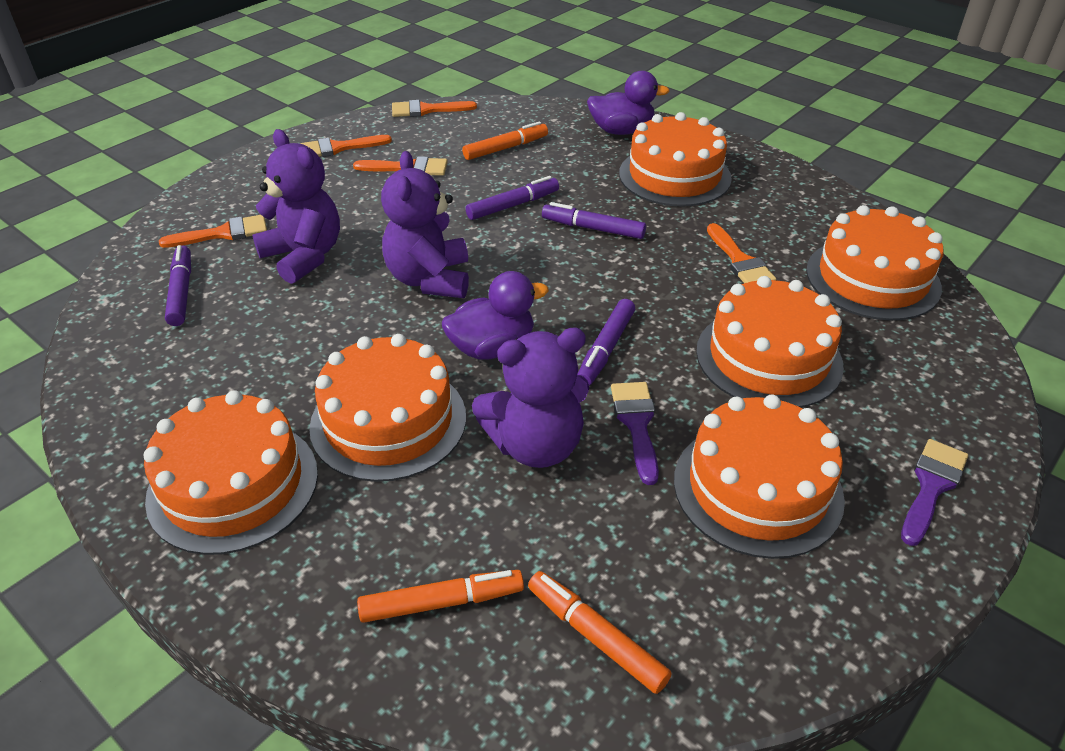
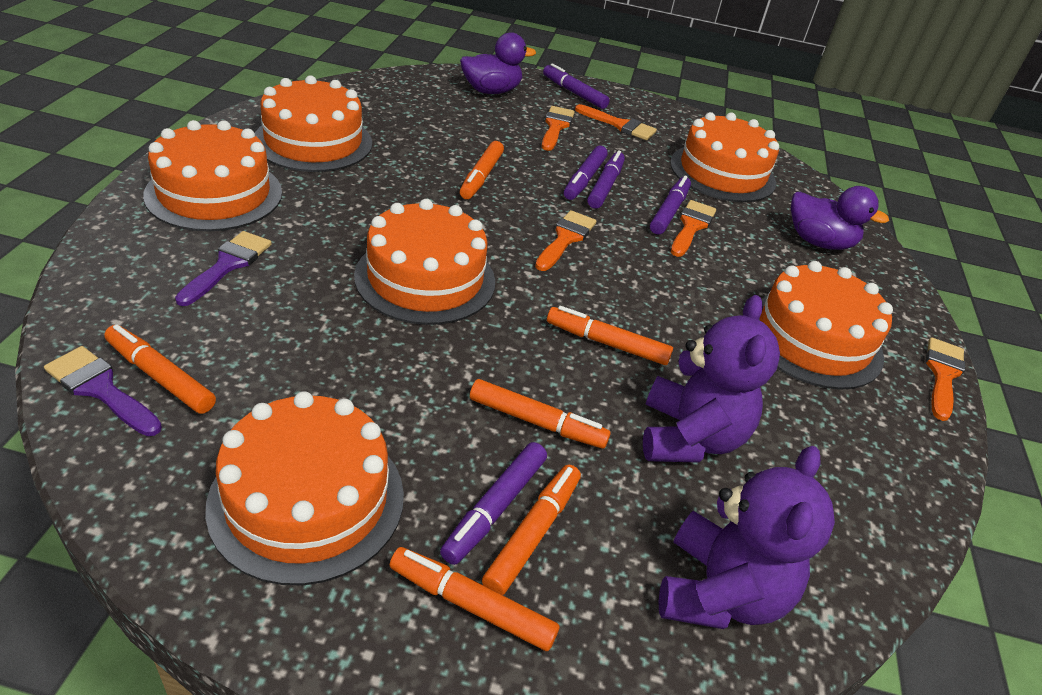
orange marker: [357,570,524,623] [462,121,548,160] [528,571,672,694] = 3 -> [104,324,216,414] [390,547,560,651] [460,141,504,199] [470,379,611,449] [482,465,581,595] [547,306,673,365] = 6
purple marker: [165,245,191,326] [466,176,559,220] [542,202,646,239] [577,299,635,386] = 4 -> [440,442,547,565] [543,63,610,109] [564,146,608,200] [587,150,625,209] [650,175,691,235] = 5
purple teddy bear: [252,129,340,284] [381,151,469,298] [472,327,589,468] = 3 -> [643,295,780,463] [659,446,835,629] = 2

